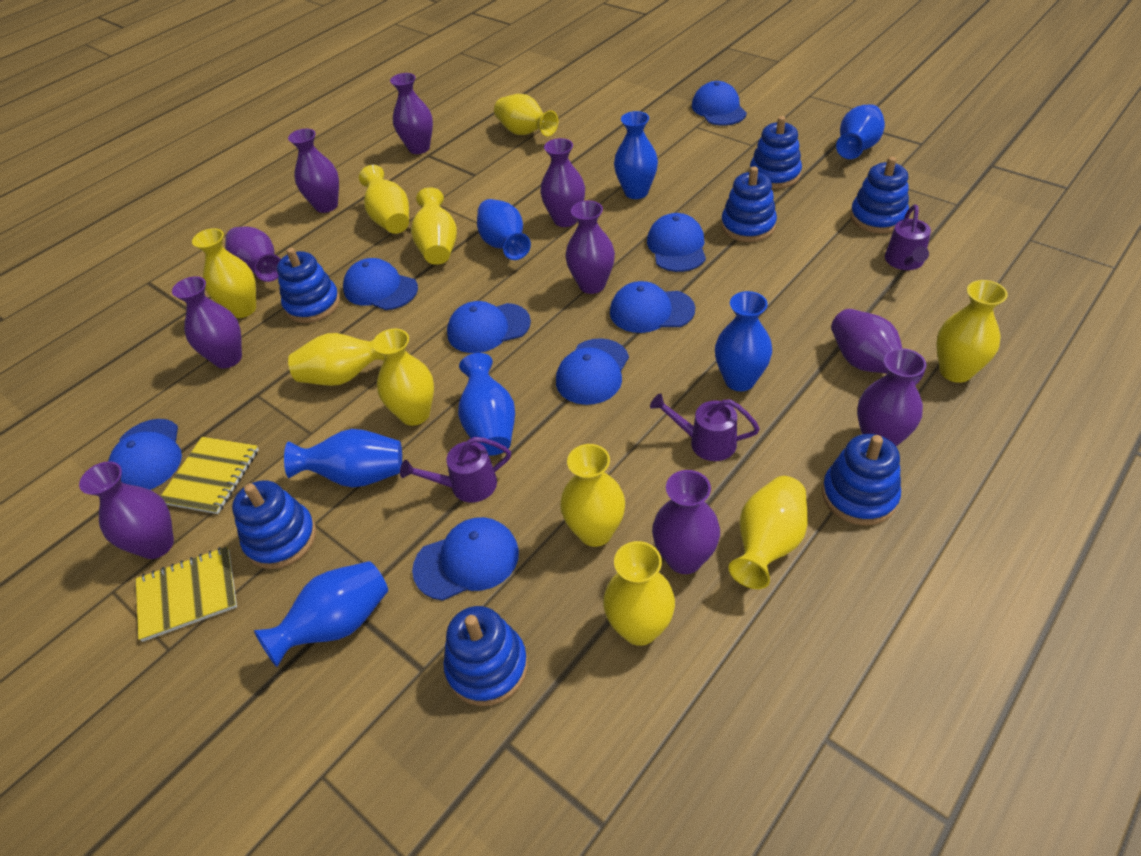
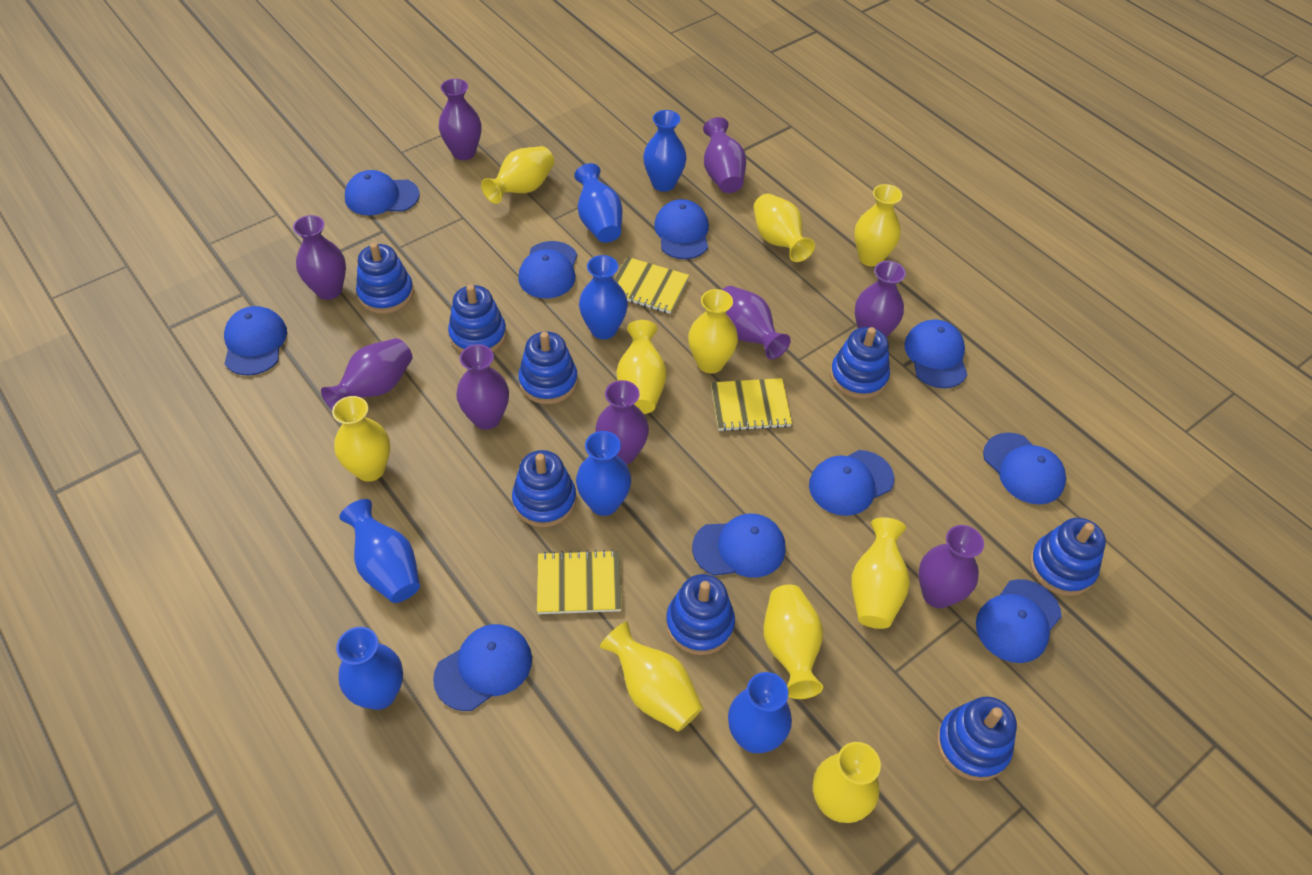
blue cap: [108,419,182,490] [343,258,418,310] [412,517,519,601] [447,301,531,353] [556,338,629,405] [610,281,695,333] [647,213,706,272] [692,81,747,126] = 8 -> [224,306,287,376] [345,170,420,215] [433,624,532,711] [518,241,577,298] [654,199,709,259] [692,513,786,578] [809,450,894,516] [904,319,967,388] [976,579,1062,663] [983,433,1066,504] = 10
blue stacking toy: [232,480,316,569] [277,248,340,323] [444,606,528,706] [721,166,777,242] [750,116,802,189] [822,434,901,525] [850,157,909,233] = 7 -> [356,242,414,314] [448,284,507,353] [512,450,576,527] [518,331,578,404] [666,574,735,655] [830,327,890,399] [937,697,1017,781] [1029,518,1106,596] = 8
purple vase: [79,461,174,559] [172,276,242,369] [225,227,281,282] [288,128,339,213] [390,73,433,154] [540,138,585,227] [565,201,615,294] [652,470,720,574] [831,309,925,385] [857,348,926,447] = 10 -> [293,215,346,300] [321,338,412,410] [439,79,481,160] [456,344,509,430] [595,380,649,465] [703,117,746,193] [722,286,791,359] [855,261,906,337] [918,525,984,608] = 9
purple watering can: [400,437,511,502] [650,393,760,461] [885,205,931,270] = 3 -> none = 0
yellow notebook: [136,546,237,642] [160,437,259,514] = 2 -> [537,550,622,614] [614,257,689,314] [711,378,792,432] = 3

